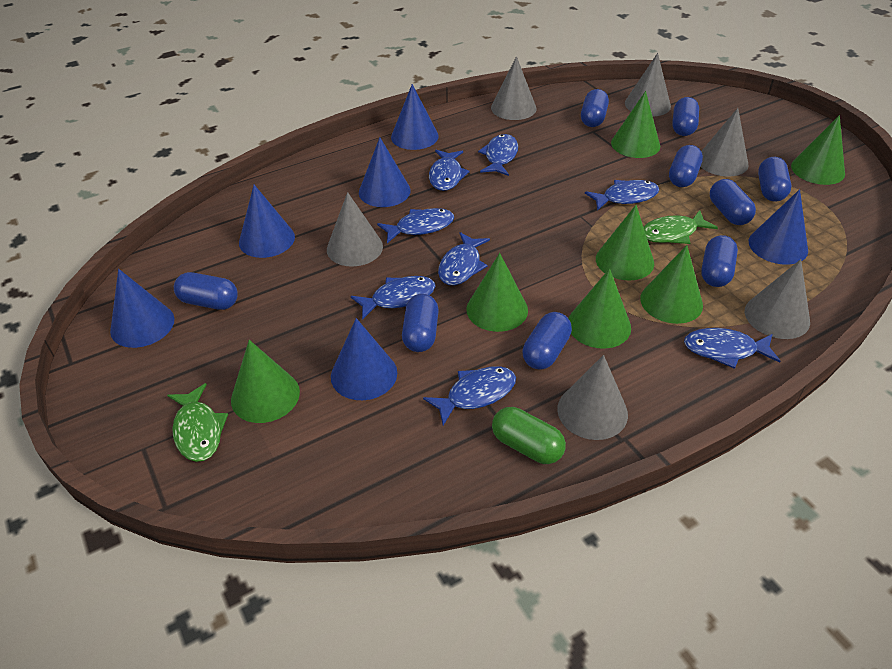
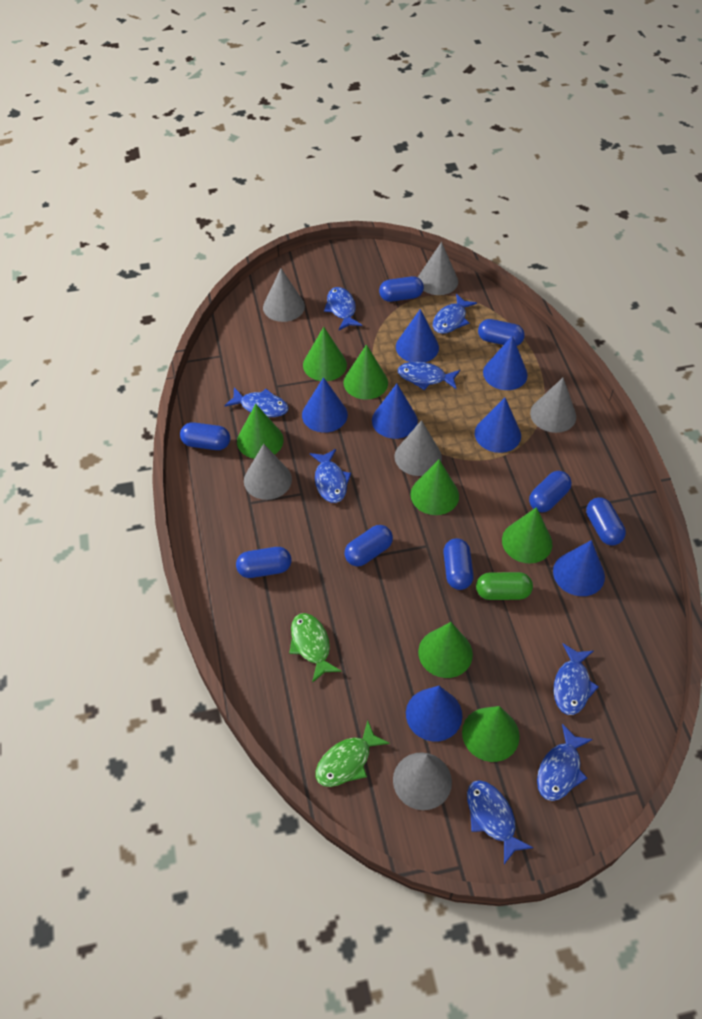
blue capsule: [174,272,238,310] [402,294,439,352] [522,312,572,369] [581,89,609,127] [669,145,703,187] [672,97,699,136] [701,235,738,287] [710,179,756,225] [758,157,791,202] = 9 -> [180,422,230,450] [236,547,291,578] [344,525,393,567] [379,276,424,302] [443,538,474,590] [478,319,525,346] [529,471,572,512] [586,497,626,546] = 8
blue cone: [110,269,174,348] [239,185,295,258] [331,318,397,400] [359,137,411,207] [391,84,439,150] [749,189,808,265] = 6 -> [302,377,348,433] [372,384,418,439] [396,309,439,362] [406,686,462,742] [475,398,521,453] [483,335,528,390] [553,540,605,596] = 7

